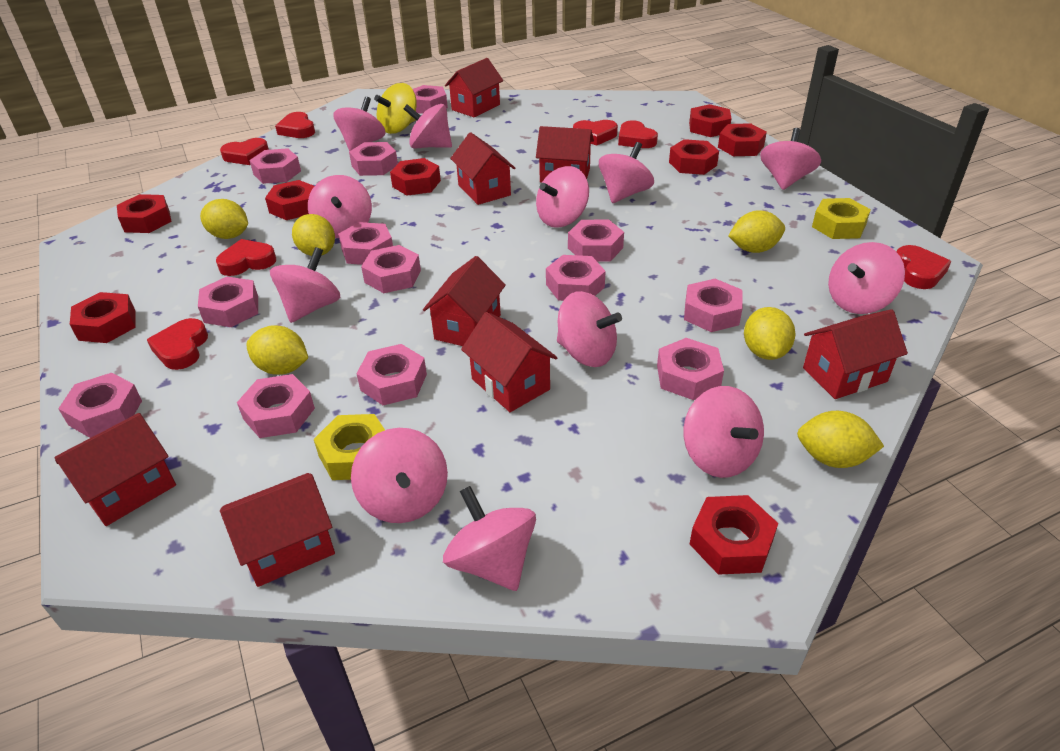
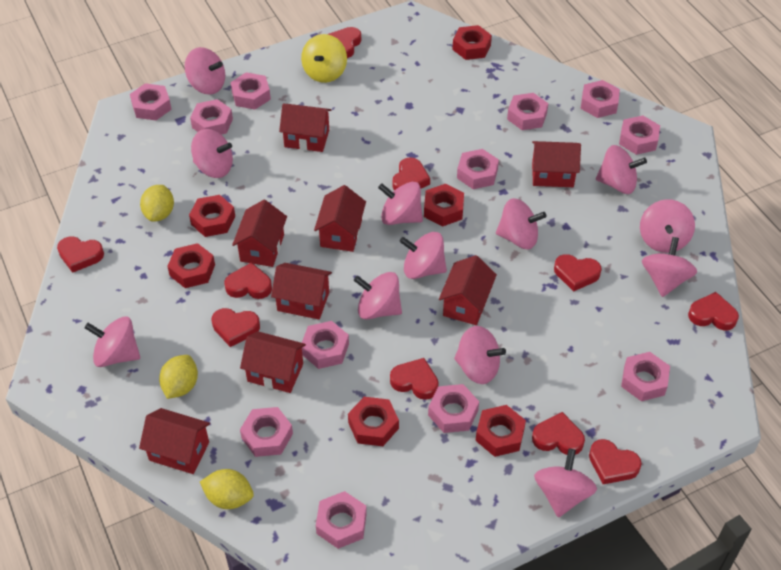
pink nut: [58,373,142,438] [198,277,258,327] [237,374,315,438] [249,148,301,184] [338,222,393,265] [349,142,398,176] [356,344,427,405] [361,245,421,293] [413,85,448,114] [546,255,606,301] [568,219,624,262] [657,338,724,400] [684,279,743,332] = 13 -> [130,83,172,120] [190,99,233,135] [231,72,271,110] [240,407,293,457] [302,321,349,369] [316,491,367,549] [428,384,479,433] [457,149,499,189] [507,93,548,130] [581,80,620,118] [619,115,660,155] [621,352,670,401] = 12
red heart: [147,318,208,370] [216,239,276,276] [220,138,269,165] [275,112,315,138] [573,120,618,146] [618,120,658,148] [897,245,951,289] = 7 -> [57,236,104,273] [212,308,260,347] [224,262,272,299] [329,27,361,58] [390,358,439,400] [393,157,430,191] [532,412,585,455] [554,254,602,291] [589,439,642,484] [688,292,739,330] = 10
red nut: [70,292,136,343] [117,194,172,233] [265,180,314,220] [390,158,441,196] [669,139,719,175] [689,104,732,137] [690,495,778,575] [718,123,767,156] = 8 -> [167,243,215,288] [189,195,235,237] [348,397,399,446] [424,184,464,227] [452,25,492,60] [476,405,526,457] = 6
yellow lemon: [200,199,248,239] [246,325,308,375] [292,214,335,256] [728,210,785,253] [744,307,795,360] [797,411,884,468] = 6 -> [140,185,174,222] [159,355,198,399] [200,469,254,509] = 3
yellow nut: [314,414,385,480] [812,198,871,239] = 2 -> none = 0

